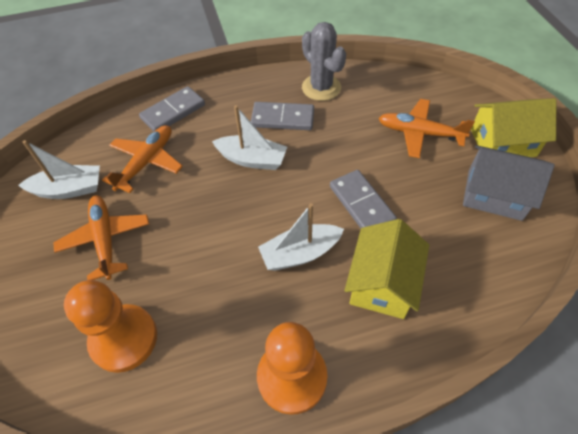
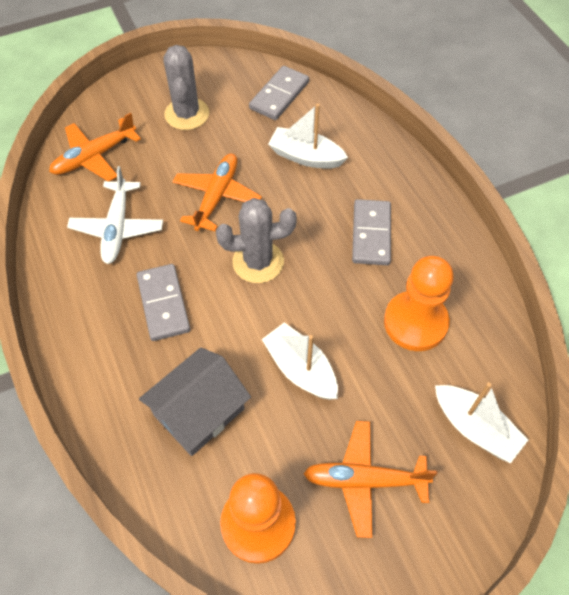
grey cactus: [302,22,346,101] = 1 -> [163,45,209,130] [216,198,297,283] = 2
white plane: none = 0 -> [67,166,163,264] = 1
yellow house: [344,219,429,319] [471,98,556,157] = 2 -> none = 0

